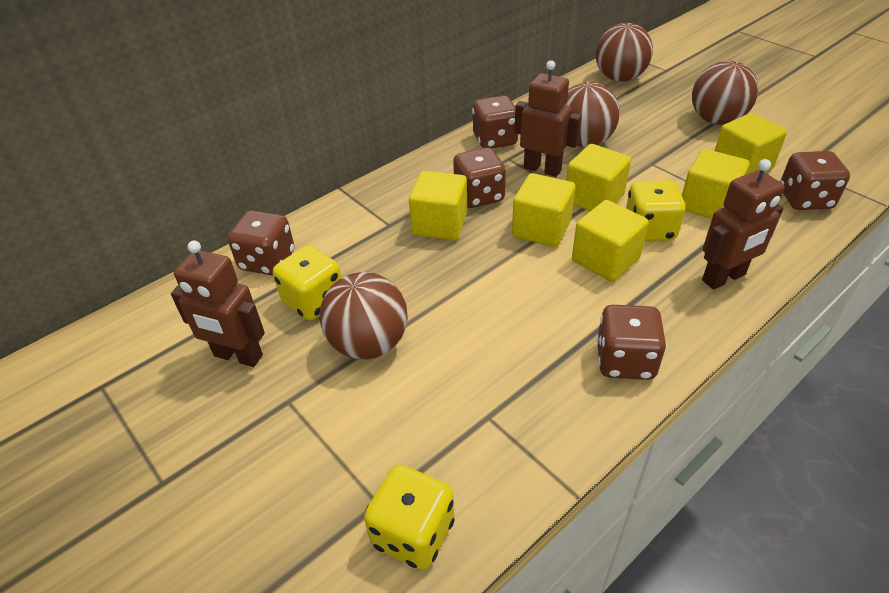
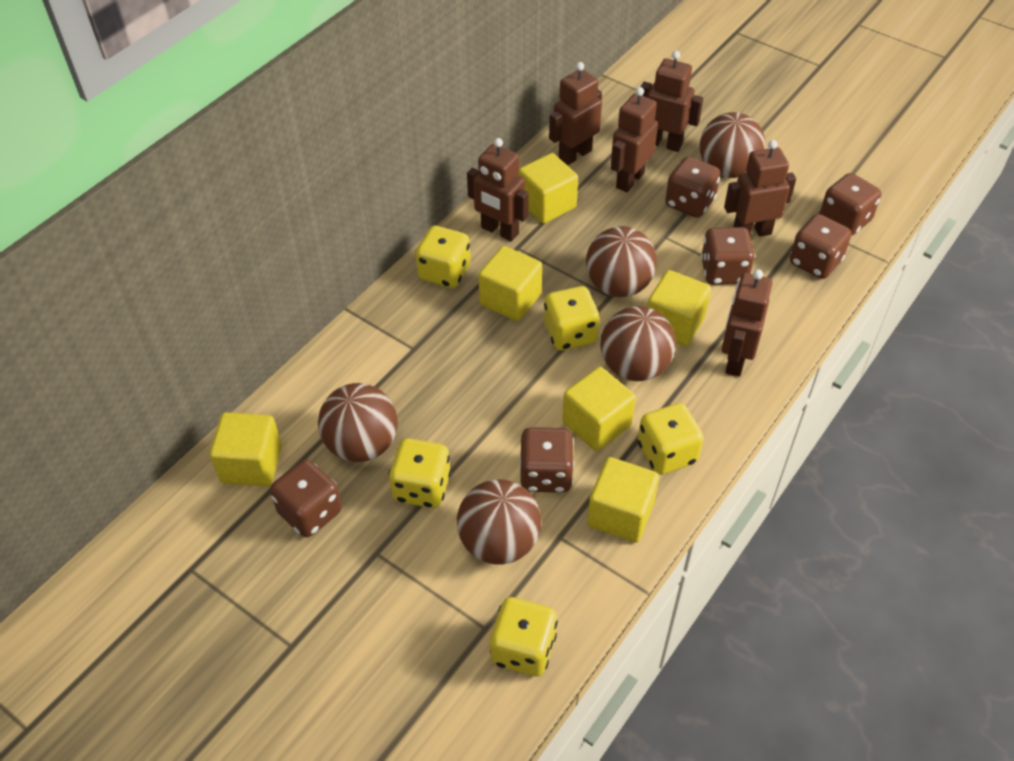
brown ball: [320,272,408,359] [565,82,620,147] [596,23,653,82] [692,61,758,125] = 4 -> [318,383,398,462] [457,479,541,564] [586,226,657,297] [600,306,676,381] [700,112,765,178] = 5
brown dice: [228,210,294,275] [453,148,506,208] [472,95,519,149] [596,305,667,380] [780,151,850,210] = 5 -> [270,459,342,537] [519,428,574,493] [665,156,720,218] [701,227,755,285] [790,214,851,279] [820,173,881,236] = 6
brown robot: [171,240,265,367] [514,60,582,177] [702,159,785,290] = 3 -> [467,138,529,242] [549,62,602,166] [611,87,658,192] [641,51,703,152] [722,269,772,377] [724,140,796,237] = 6
yellow dice: [273,246,341,320] [364,465,455,570] [626,180,685,241] = 3 -> [389,438,451,508] [416,226,471,288] [490,597,558,677] [544,286,600,351] [638,403,704,475] = 5

